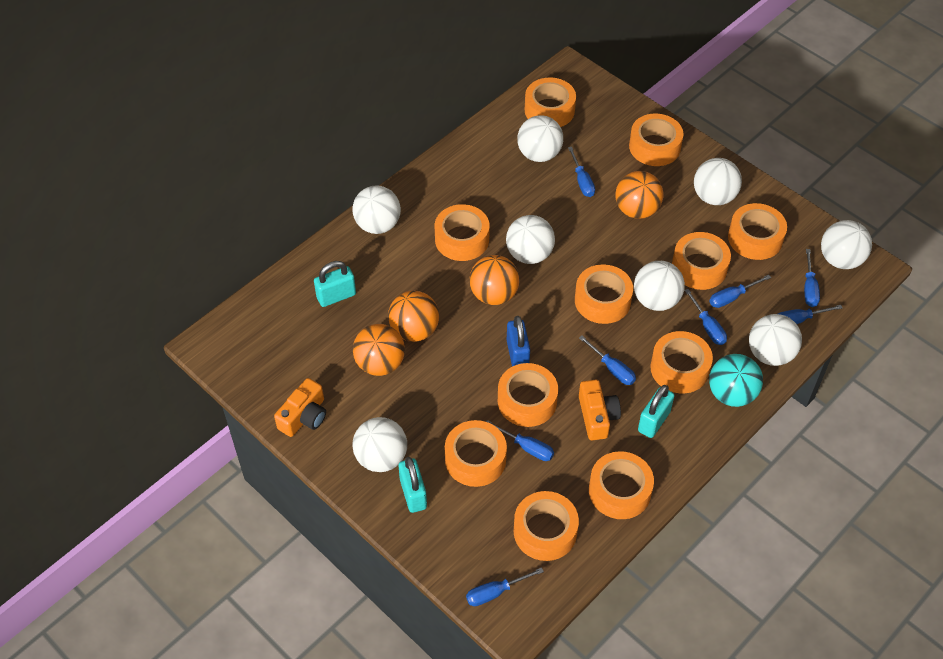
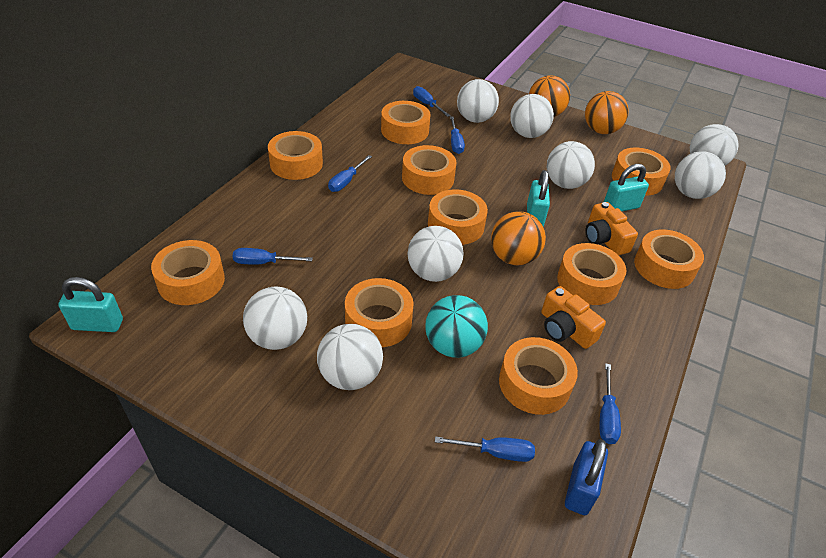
blue screwdriver: [466,567,544,606] [486,420,554,461] [568,147,595,197] [579,335,636,385] [684,289,727,345] [709,275,771,308] [778,305,843,324] [804,249,820,307] = 8 -> [232,248,313,265] [328,155,372,192] [413,86,451,117] [435,436,535,462] [450,116,465,154] [600,363,621,444] = 6
orange ball: [353,324,405,376] [388,291,439,342] [469,255,520,305] [615,171,664,219] = 4 -> [491,211,546,265] [529,75,570,117] [585,91,629,134] = 3
orange tape: [435,204,490,261] [445,420,507,487] [498,363,558,427] [514,491,579,561] [525,77,576,127] [575,264,633,324] [589,451,654,519] [629,114,684,166] [650,331,713,393] [672,232,731,290] [728,203,787,260] = 11 -> [151,240,225,305] [268,131,323,180] [345,278,414,347] [381,101,430,144] [402,145,456,195] [428,189,488,245] [499,337,578,415] [557,243,626,305] [612,148,671,196] [634,230,704,289] = 10

